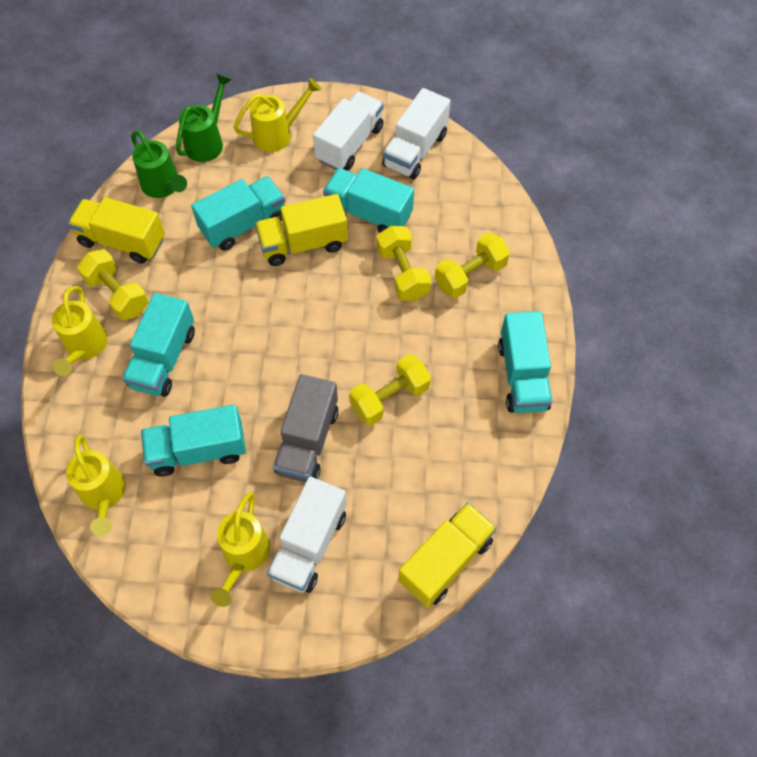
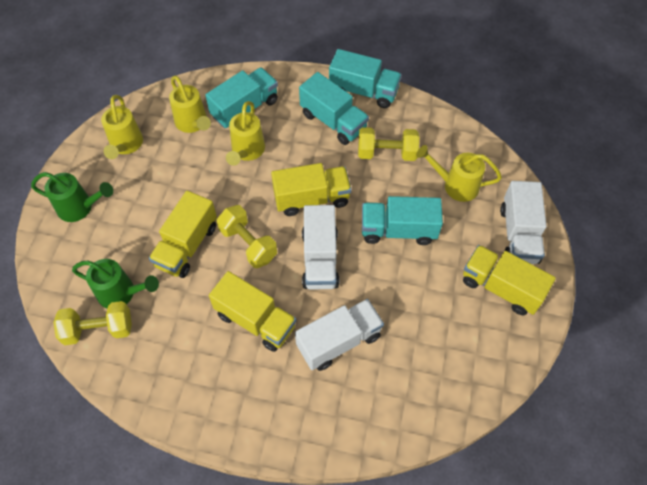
grey truck: [273,374,339,483] = 1 -> none = 0
turquoise truck: [122,293,195,397] [141,405,246,476] [191,176,285,251] [323,168,414,233] [498,311,552,413] = 5 -> [205,67,278,129] [299,72,369,145] [329,49,402,108] [362,196,443,245] = 4
yellow dumbbell: [77,249,149,320] [349,354,431,426] [377,225,431,301] [435,232,510,298] = 4 -> [53,301,132,345] [217,205,277,268] [358,127,419,161] = 3
yellow truck: [68,197,165,264] [255,194,348,266] [398,502,497,607] = 3 -> [149,191,217,278] [209,271,296,352] [271,163,351,216] [463,245,556,315] = 4

